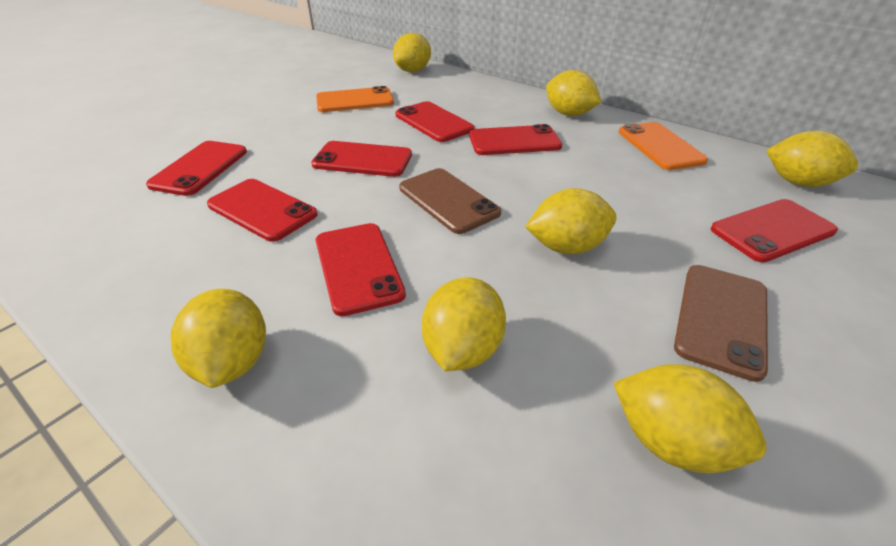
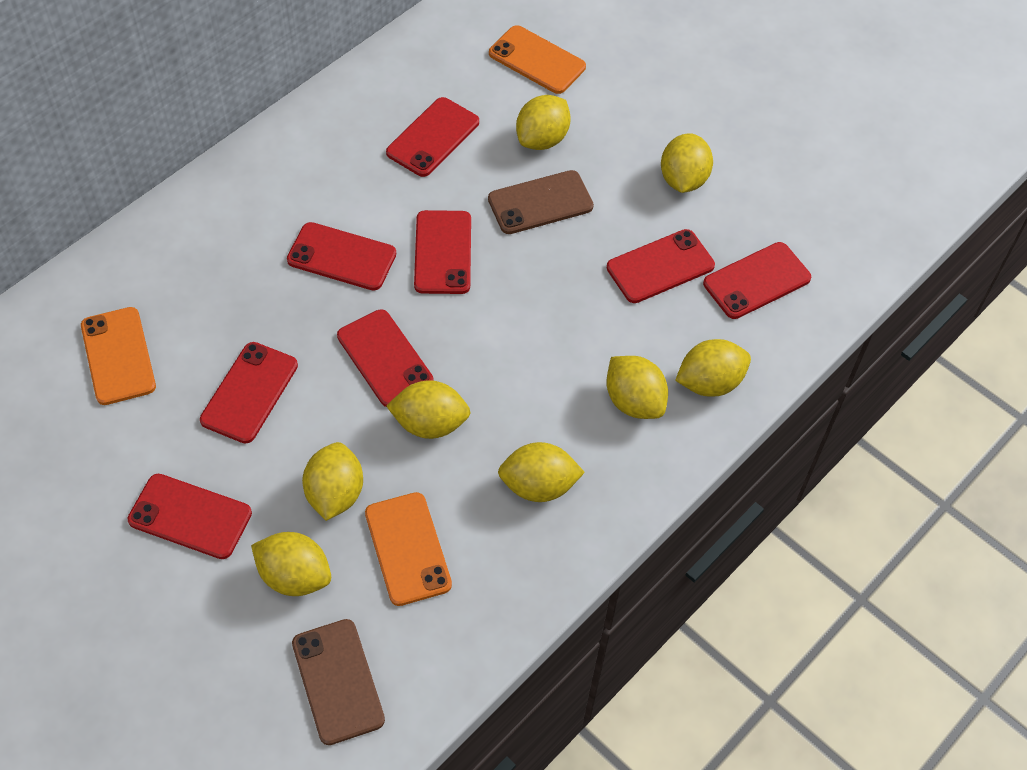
orange phone: [316,86,394,112] [618,122,708,170] = 2 -> [81,307,156,405] [365,492,452,606] [489,25,586,94] = 3
red phone: [146,141,247,196] [207,179,318,242] [311,141,412,177] [316,223,406,316] [396,101,474,142] [469,124,562,155] [711,199,838,262] = 7 -> [127,474,252,559] [200,342,298,444] [287,222,396,291] [337,310,434,407] [386,97,479,177] [414,210,471,294] [607,229,715,303] [703,242,811,319] = 8
yellow lemon: [170,289,266,388] [393,33,431,72] [422,277,506,371] [525,188,617,254] [546,70,601,116] [614,364,766,473] [766,131,858,187] = 7 -> [251,532,331,596] [302,442,363,521] [386,380,471,439] [498,442,585,502] [516,95,571,150] [606,356,668,419] [661,133,713,193] [675,339,751,397] = 8

